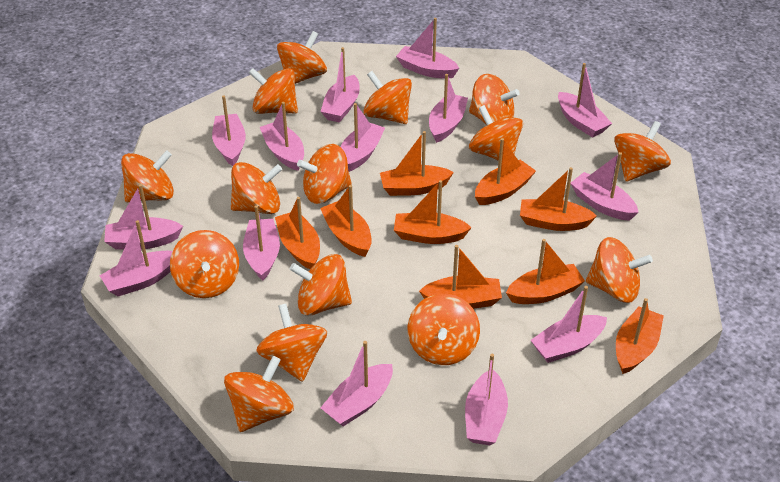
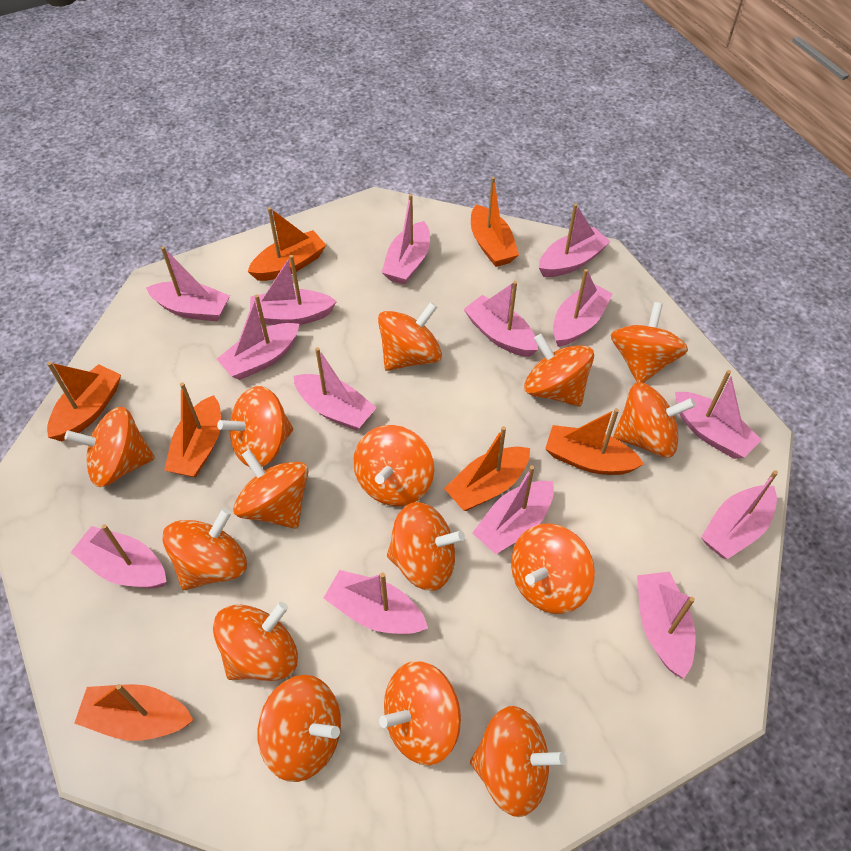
orange boat: [275,197,320,269] [320,185,372,257] [380,131,454,196] [394,180,472,244] [419,245,502,309] [475,138,536,205] [506,239,585,304] [520,167,597,231] [616,298,664,374] = 9 -> [47,362,121,441] [74,684,193,741] [164,382,221,478] [247,207,326,281] [444,426,530,511] [471,177,519,267] [545,408,644,475] = 7

